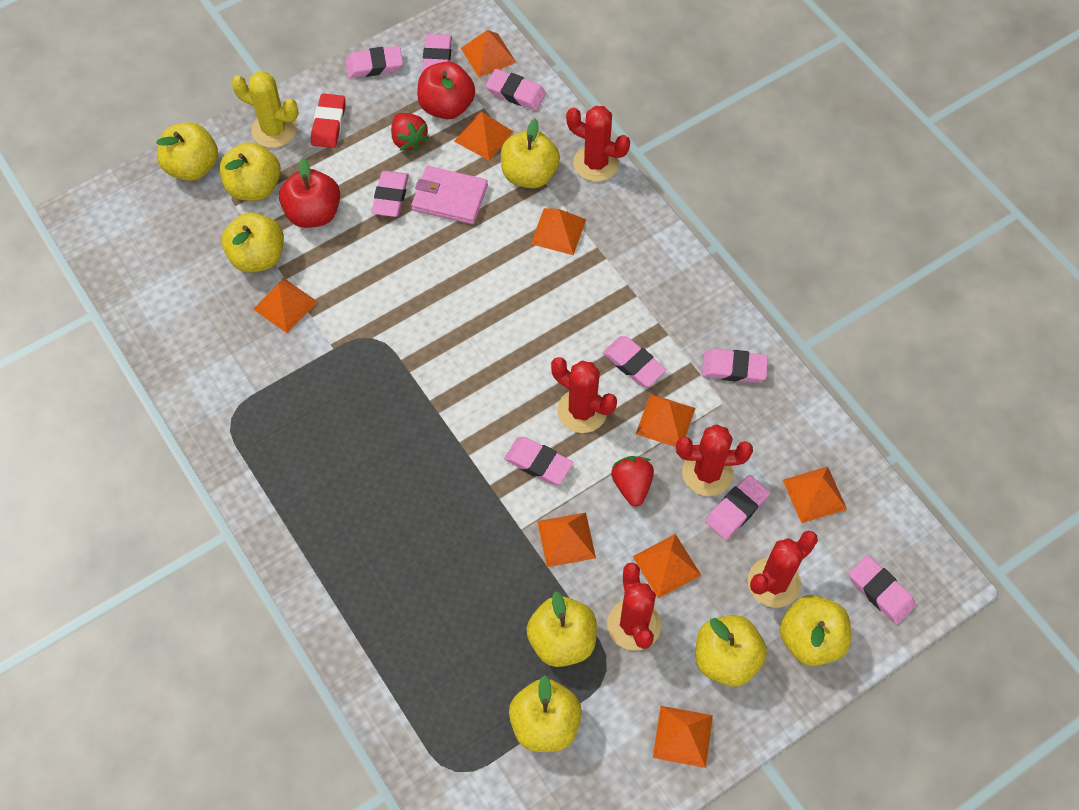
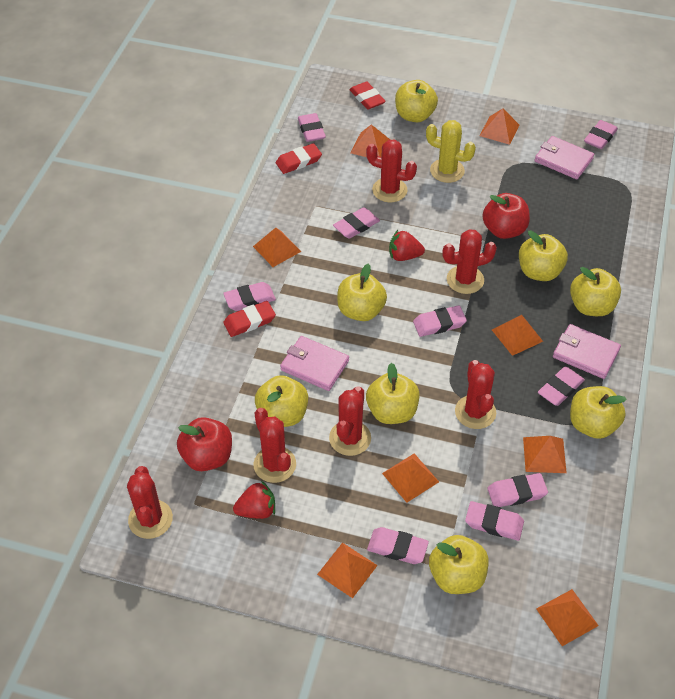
orange pyramid: [253,278,318,333] [454,112,514,161] [461,30,516,77] [531,208,586,255] [537,512,596,567] [633,534,702,598] [636,394,696,447] [653,706,713,768] [783,466,847,523] = 9 -> [253,228,301,267] [317,543,378,598] [350,124,390,157] [382,453,439,503] [480,109,519,145] [492,315,543,356] [523,436,567,473] [536,589,599,646] = 8
pink wallet: [411,166,488,224] = 1 -> [280,336,349,391] [534,136,594,180] [553,324,621,379] = 3
red cactus: [551,357,617,433] [566,106,630,182] [607,562,661,651] [676,424,753,496] [748,530,818,608] = 5 -> [127,466,173,539] [254,408,296,483] [329,386,371,456] [366,140,417,202] [442,229,497,294] [455,360,496,429] = 6
red eraser: [311,94,346,148] = 1 -> [223,301,276,337] [276,143,322,174] [349,82,386,109] = 3

